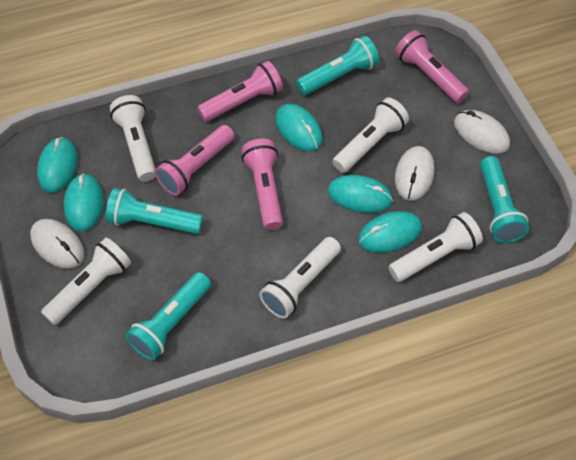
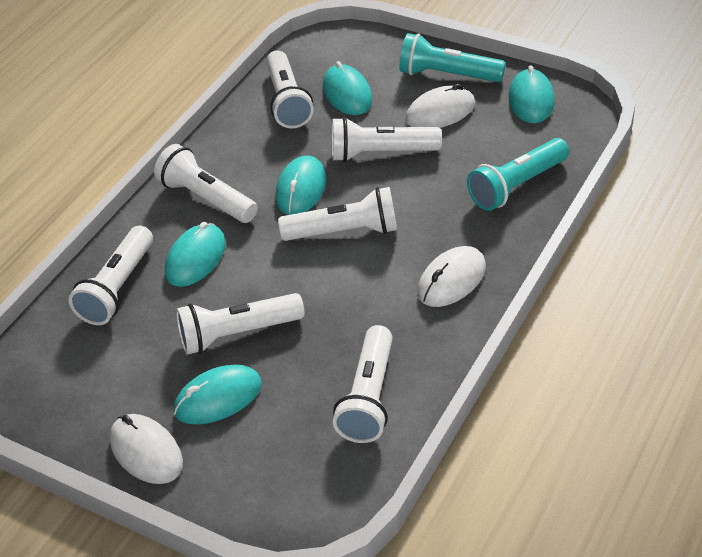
pink flashlight: [155,125,235,196] [197,61,283,122] [242,139,283,230] [395,30,469,103] = 4 -> none = 0
turquoise flashlight: [106,188,203,234] [126,272,211,361] [296,36,379,95] [480,156,529,243] = 4 -> [399,33,506,82] [467,138,569,211] = 2
white flashlight: [41,238,131,325] [110,95,156,182] [259,237,341,319] [332,98,409,173] [388,212,483,282] = 5 -> [69,226,153,325] [154,144,258,223] [176,293,305,355] [266,50,314,129] [278,187,397,241] [332,117,442,162] [333,325,393,443] = 7

